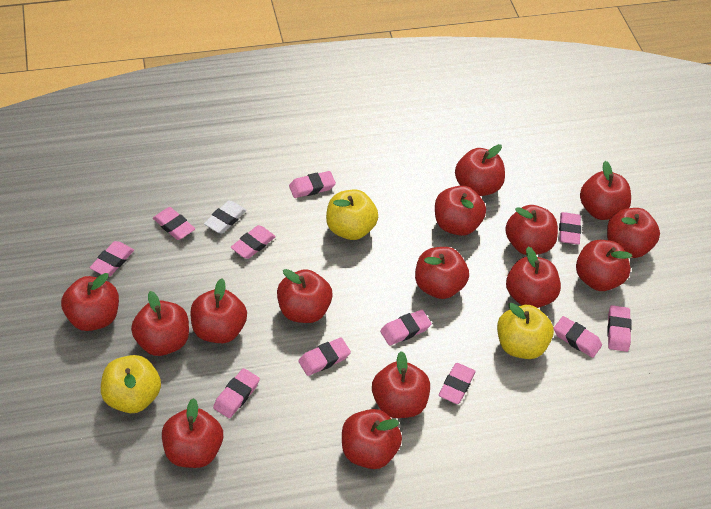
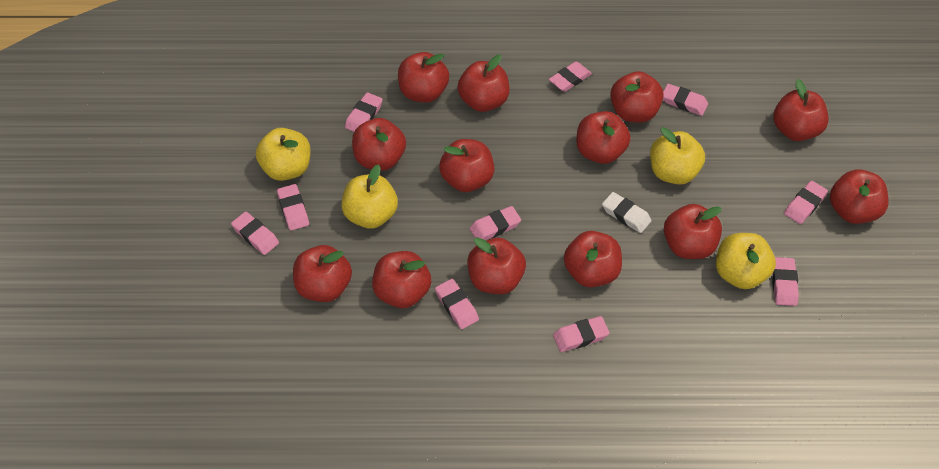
pink eraser: [90,241,134,277] [153,207,195,240] [213,368,260,418] [231,225,276,259] [289,171,336,198] [298,338,351,376] [380,310,432,346] [439,363,476,404] [554,316,602,358] [559,212,581,245] [607,305,632,352] = 11 -> [231,212,279,255] [277,184,309,231] [345,93,383,132] [435,279,479,329] [470,206,521,240] [549,62,592,92] [553,316,609,352] [663,84,708,116] [772,257,799,306] [784,181,828,224] = 10
red apple: [61,273,119,331] [131,291,189,356] [162,398,223,468] [190,279,247,343] [277,269,333,323] [342,409,402,469] [372,351,430,418] [415,247,469,299] [435,185,486,236] [455,144,505,196] [505,205,558,255] [506,247,561,308] [576,240,632,291] [580,161,631,220] [607,208,660,258] = 15 -> [293,245,352,302] [352,118,406,170] [372,251,431,308] [398,52,449,103] [439,139,494,192] [458,55,510,112] [468,237,526,294] [564,231,622,287] [577,111,631,164] [610,71,664,123] [664,204,722,259] [773,79,829,141] [830,170,889,224] = 13
yellow apple: [101,355,161,413] [326,190,378,240] [497,303,554,359] = 3 -> [256,128,311,181] [341,164,398,229] [650,127,705,185] [716,233,776,289] = 4

